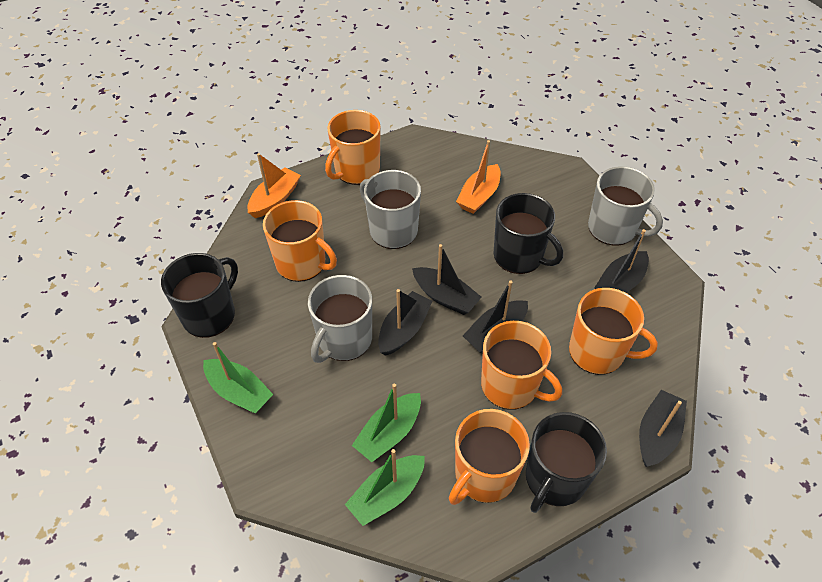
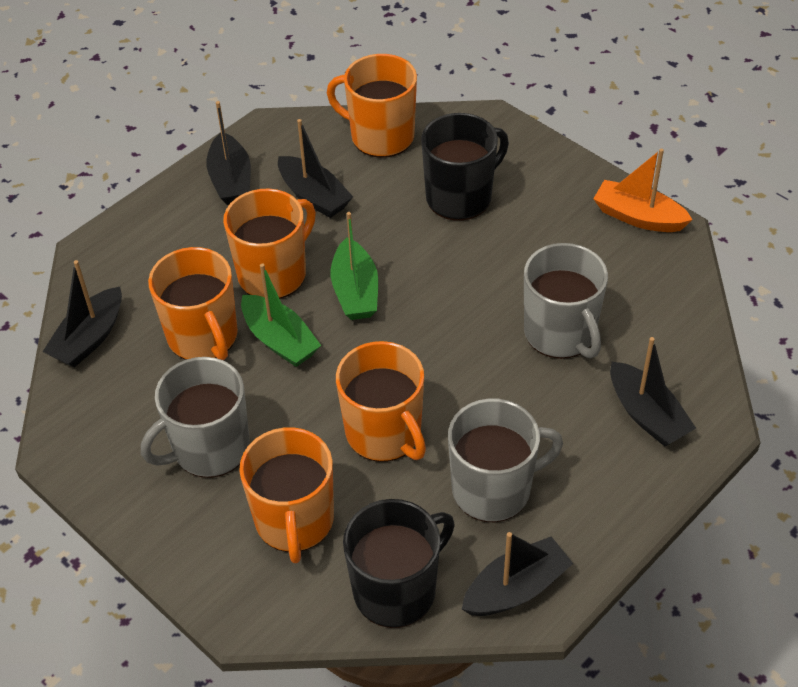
black mug: [161,253,238,338] [494,193,563,274] [526,412,607,513] = 3 -> [343,499,455,628] [421,113,509,221] = 2
green boat: [203,342,273,413] [345,449,425,526] [352,384,421,462] = 3 -> [241,263,321,367] [331,212,378,320] = 2
orange boat: [247,153,301,218] [456,140,501,214] = 2 -> [593,149,693,232] = 1

